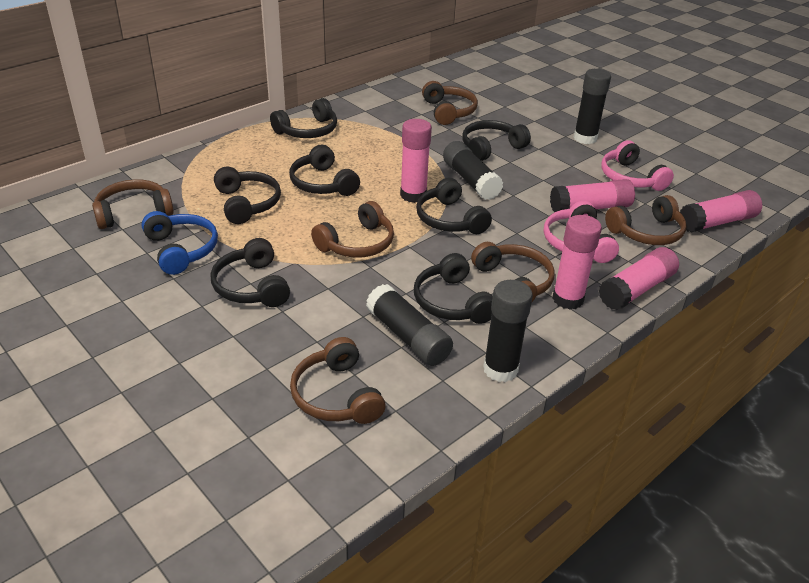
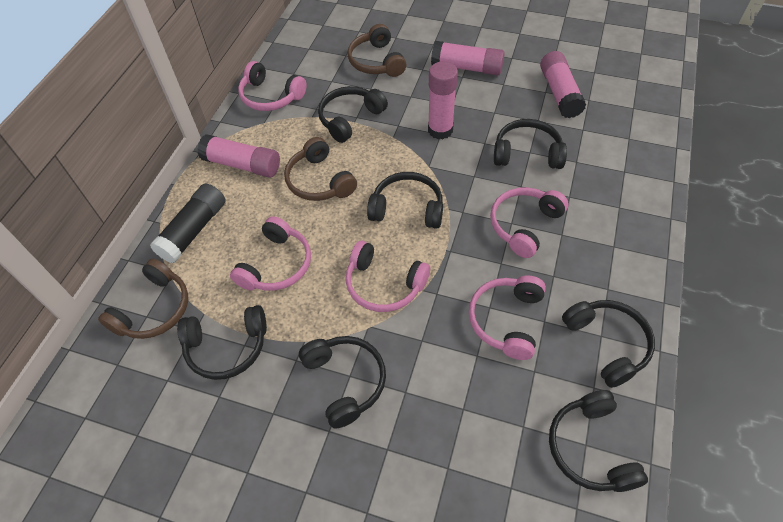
black glue stick: [366,284,453,366] [443,141,503,200] [483,280,533,382] [574,69,611,144] = 4 -> [150,184,226,263] = 1
blue headphones: [142,211,218,275] = 1 -> none = 0
brown headphones: [92,179,174,229] [290,337,386,424] [311,201,394,258] [422,81,478,125] [471,242,555,302] [605,195,686,245] = 6 -> [98,259,188,339] [284,137,357,201] [347,24,406,77] = 3
pink glue stick: [400,119,432,203] [550,179,635,213] [552,215,602,310] [599,247,679,310] [680,190,762,233] = 5 -> [197,134,280,178] [428,61,458,139] [431,41,505,76] [540,51,586,118] = 4
pink headphones: [544,201,619,263] [601,140,674,191] = 2 -> [230,216,311,291] [238,61,307,111] [346,241,430,312] [469,276,546,360] [490,187,569,258] = 5

